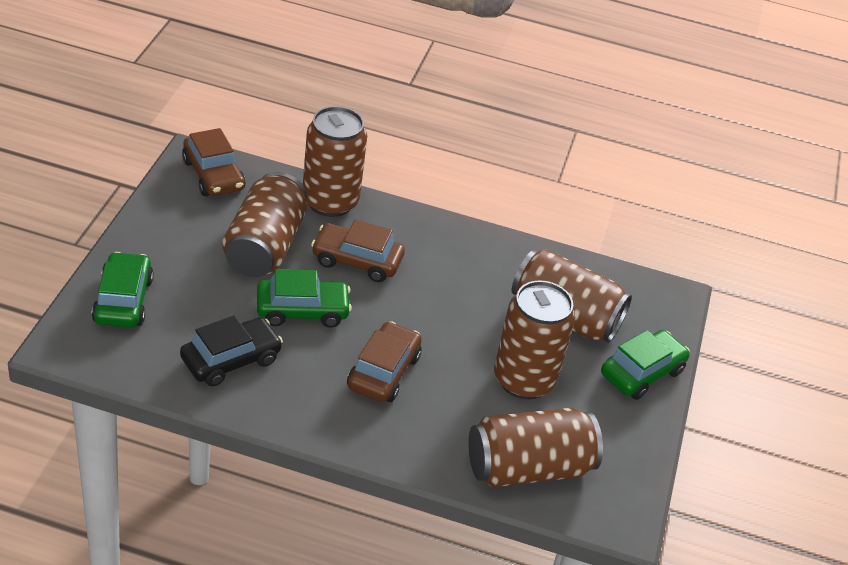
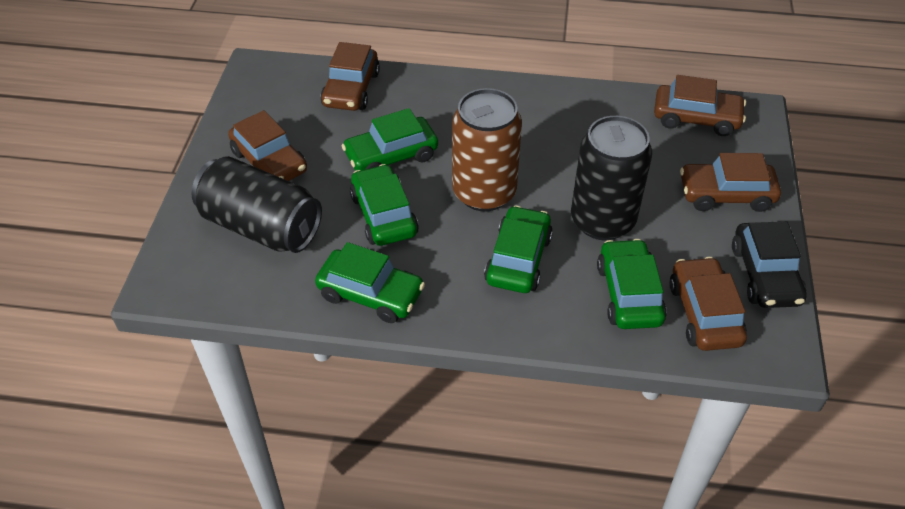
black can: none = 0 -> [191,156,322,253] [571,116,652,240] = 2
brown can: [222,172,307,277] [303,106,367,217] [468,408,603,487] [494,280,575,399] [511,249,632,343] = 5 -> [452,88,522,212] = 1
brown car: [182,128,246,196] [311,219,405,282] [347,321,422,402] = 3 -> [228,110,307,181] [320,42,380,111] [654,75,746,136] [669,257,747,351] [680,153,781,212] = 5
green car: [92,252,154,328] [257,269,352,328] [601,330,690,400] = 3 -> [315,242,425,323] [342,108,438,171] [350,164,419,246] [484,205,553,293] [597,239,667,329] = 5

